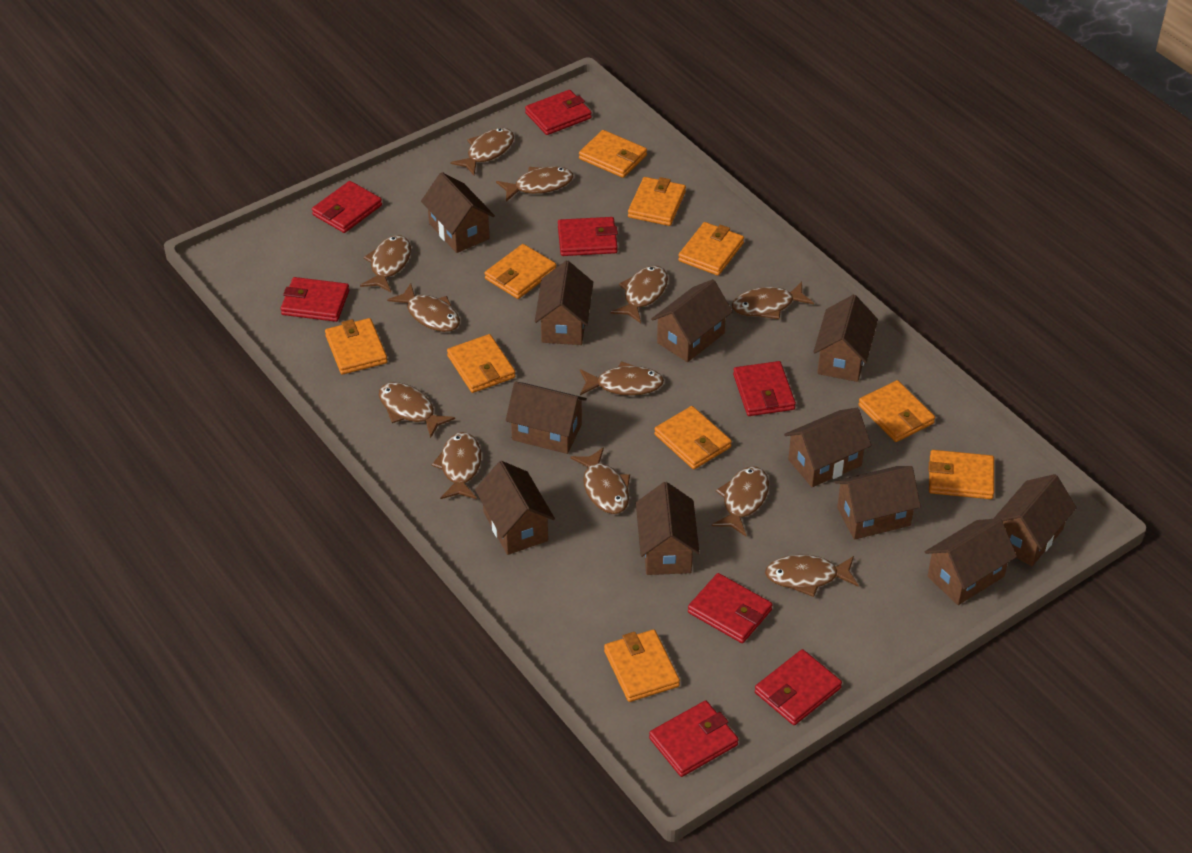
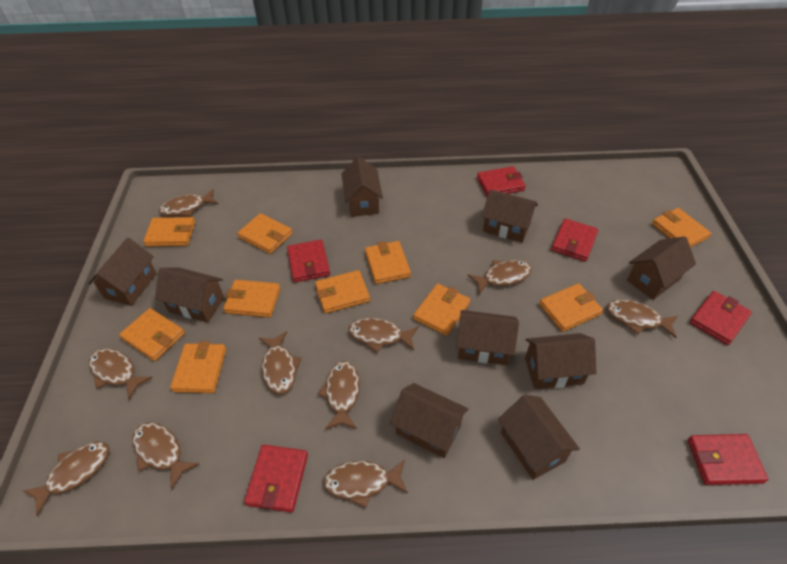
brown fish: [360,235,411,292] [379,382,455,438] [387,283,460,332] [432,432,481,499] [450,128,514,175] [496,166,573,202] [571,447,630,514] [580,361,664,396] [611,265,668,323] [712,466,769,536] [732,282,814,319] [765,554,859,597] = 12 -> [23,442,109,516] [89,348,153,400] [132,422,200,490] [159,189,218,217] [259,331,302,394] [317,361,360,430] [323,460,408,508] [348,318,419,353] [467,260,532,294] [606,300,678,338] = 10
brown house: [421,172,495,253] [475,461,555,555] [506,382,587,454] [535,261,593,345] [636,482,700,575] [651,279,733,362] [784,408,871,487] [813,295,878,382] [835,466,921,540] [925,518,1017,605] [993,474,1077,566] = 11 -> [88,238,157,306] [155,267,224,323] [341,157,383,217] [390,383,469,458] [457,310,519,365] [482,189,538,243] [498,395,580,480] [525,333,596,389] [627,236,696,300] = 9
red wallet: [281,277,349,322] [312,181,382,233] [525,90,592,135] [558,217,618,256] [649,700,739,777] [688,573,773,643] [733,361,796,416] [755,649,842,725] = 8 -> [244,445,308,513] [287,240,330,282] [477,166,526,197] [551,218,598,262] [688,434,768,485] [690,291,752,345] = 6

